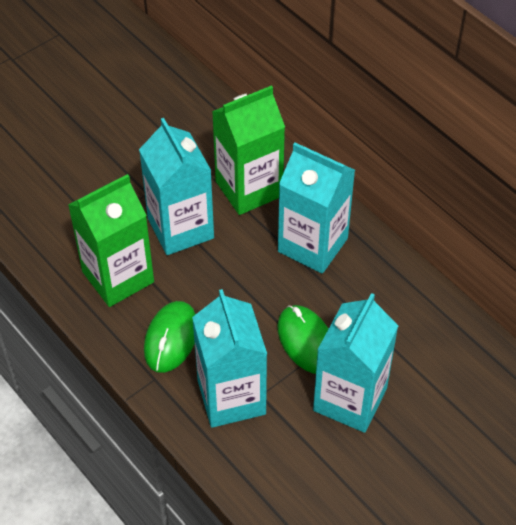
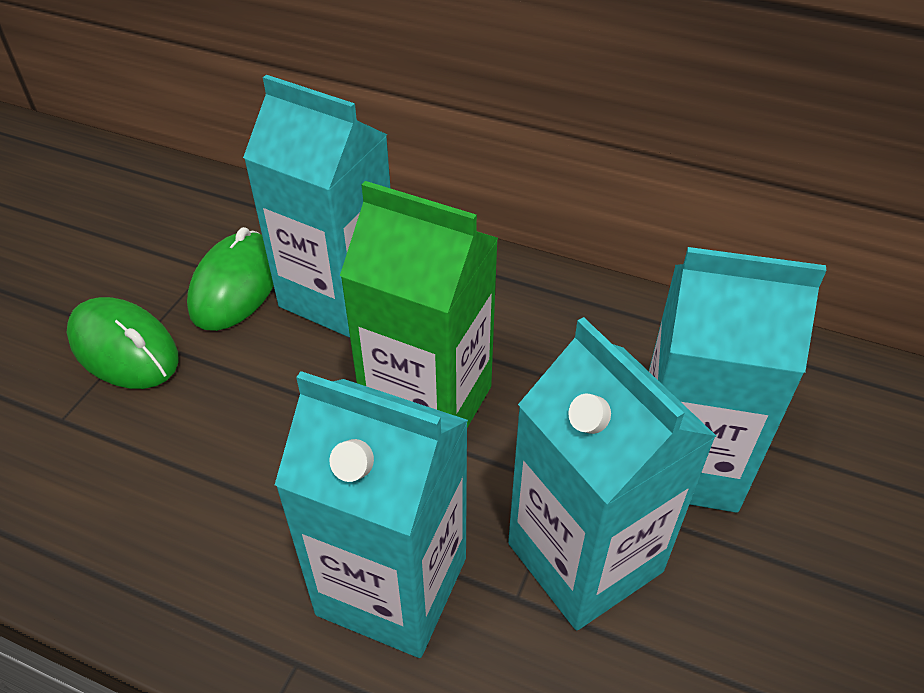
green carton: [68,174,154,307] [212,85,285,215] = 2 -> [340,181,498,428] = 1

